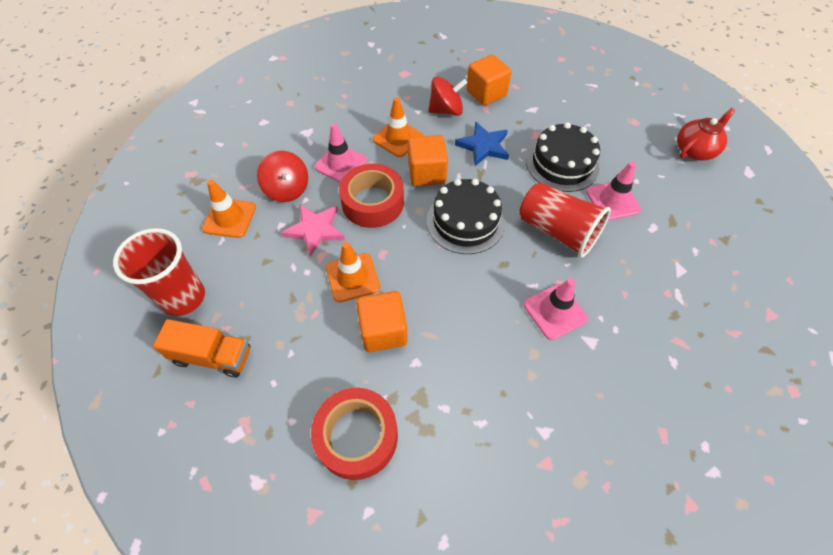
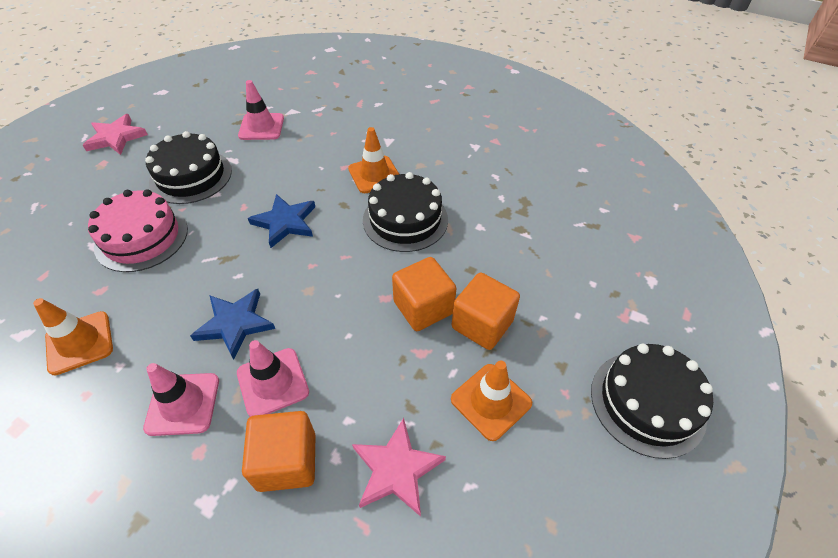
black cake: [427,179,505,254] [526,122,600,192] = 2 -> [145,131,232,204] [363,172,448,252] [591,344,713,459] = 3
blue star: [455,121,509,166] = 1 -> [190,289,275,360] [248,194,315,248] = 2
orange truck: [153,319,251,377] = 1 -> none = 0
pink cake: none = 0 -> [88,190,188,272] = 1
pink star: [281,204,345,257] = 1 -> [83,114,148,155] [352,418,446,517] = 2
red cup: [113,228,205,316] [519,183,611,258] = 2 -> none = 0
red spinning top: [257,151,308,202] [428,77,468,116] = 2 -> none = 0
red tape: [311,388,398,480] [339,164,404,228] = 2 -> none = 0
red teapot: [677,108,735,160] = 1 -> none = 0

